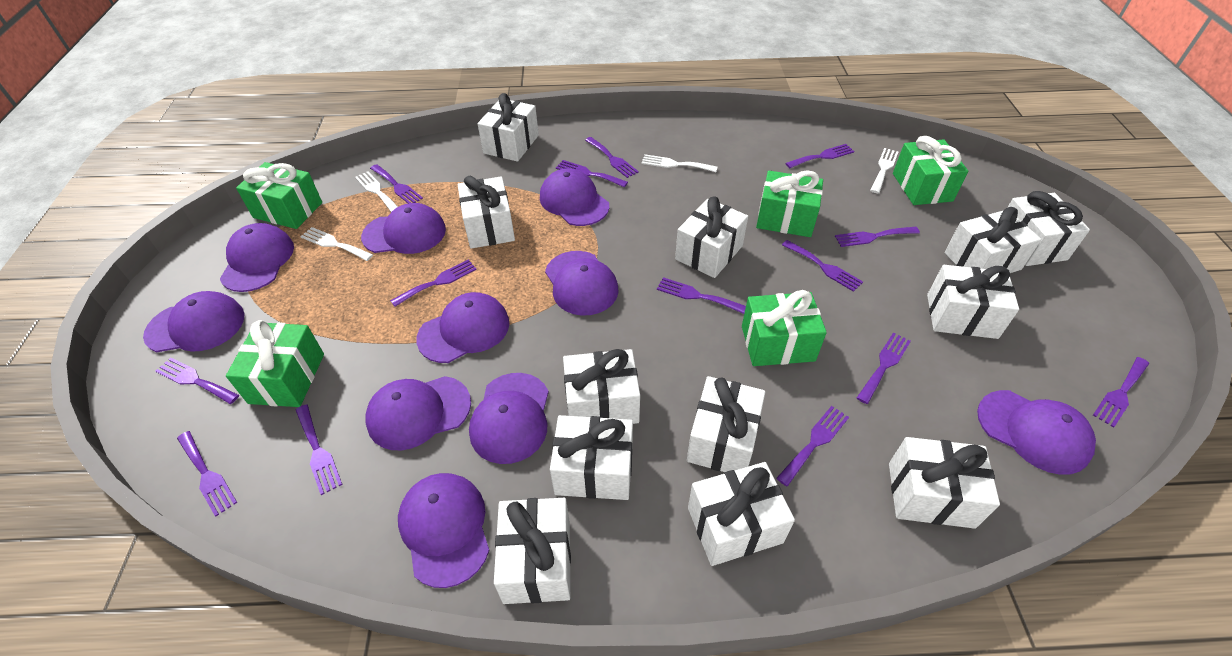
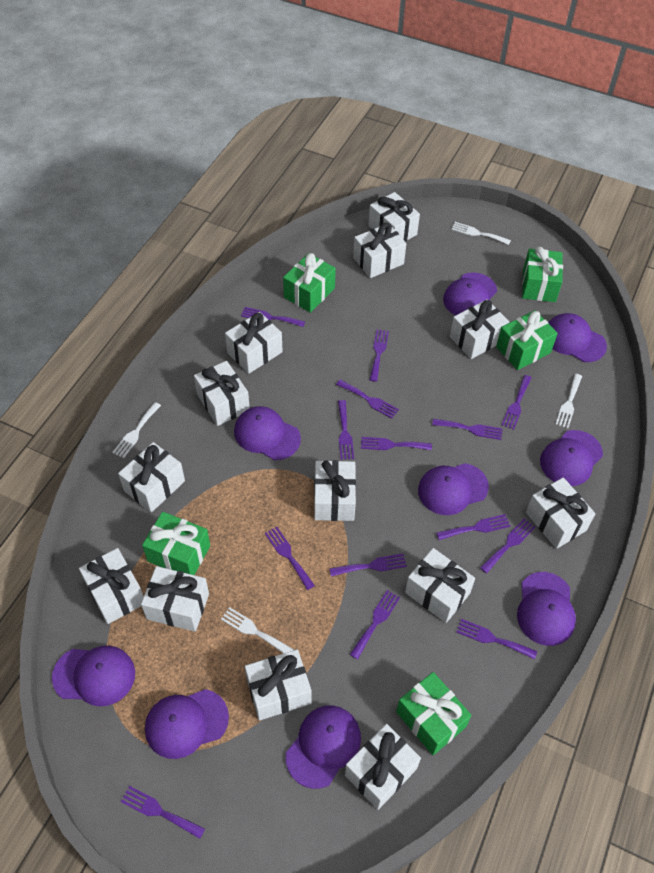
purple cap: [143,291,244,352] [220,223,294,292] [361,203,446,254] [365,376,471,450] [398,473,490,588] [416,292,509,363] [469,373,549,464] [540,168,609,226] [545,251,619,316] [977,390,1096,475] = 10 -> [52,646,135,706] [145,689,229,759] [234,406,301,460] [286,705,361,789] [418,463,489,515] [443,273,497,315] [517,572,576,646] [540,430,603,486] [548,313,607,362] = 9
white gift: [458,176,515,249] [478,93,539,162] [494,498,571,604] [550,415,633,500] [563,349,640,424] [675,197,748,278] [687,376,765,472] [688,462,795,566] [889,437,1000,529] [927,265,1019,339] [945,207,1041,273] [1007,191,1090,266] = 12 -> [79,548,144,624] [118,442,185,513] [141,566,209,632] [194,361,250,426] [225,312,283,374] [245,649,311,721] [314,460,356,521] [345,724,421,810] [353,223,406,278] [368,192,420,242] [405,548,475,623] [450,299,509,359] [526,477,596,549] = 13

